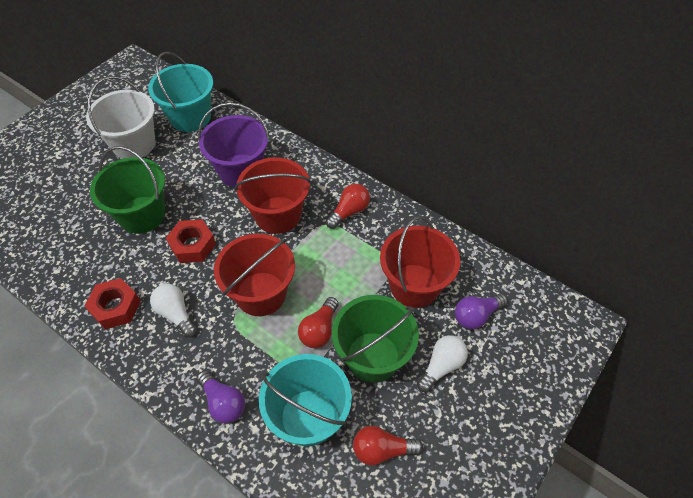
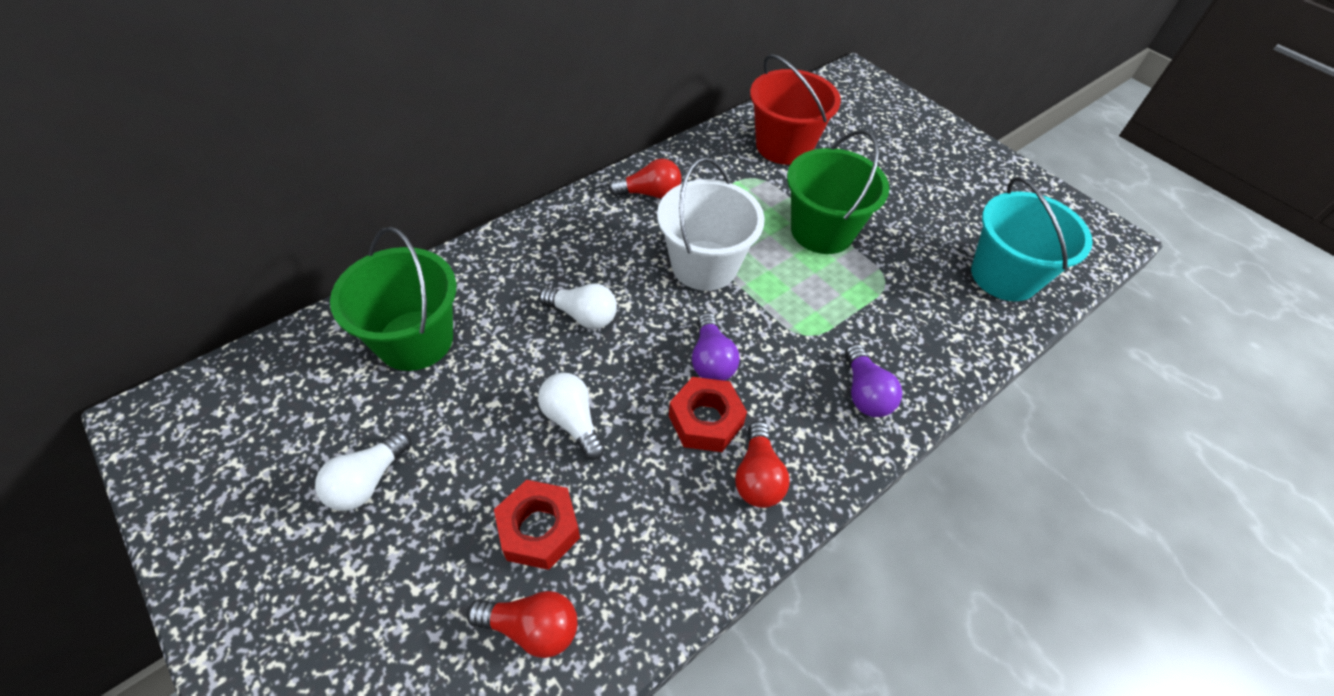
purple bucket: [198,102,270,187] = 1 -> none = 0
red bucket: [214,234,295,316] [235,157,311,234] [380,216,460,308] = 3 -> [750,54,841,165] = 1
turquoise bucket: [148,52,213,132] [259,354,352,447] = 2 -> [971,177,1093,301] = 1
white light bulb: [150,284,197,337] [417,335,468,392] = 2 -> [315,430,411,511] [538,373,605,460] [539,283,617,329] = 3

